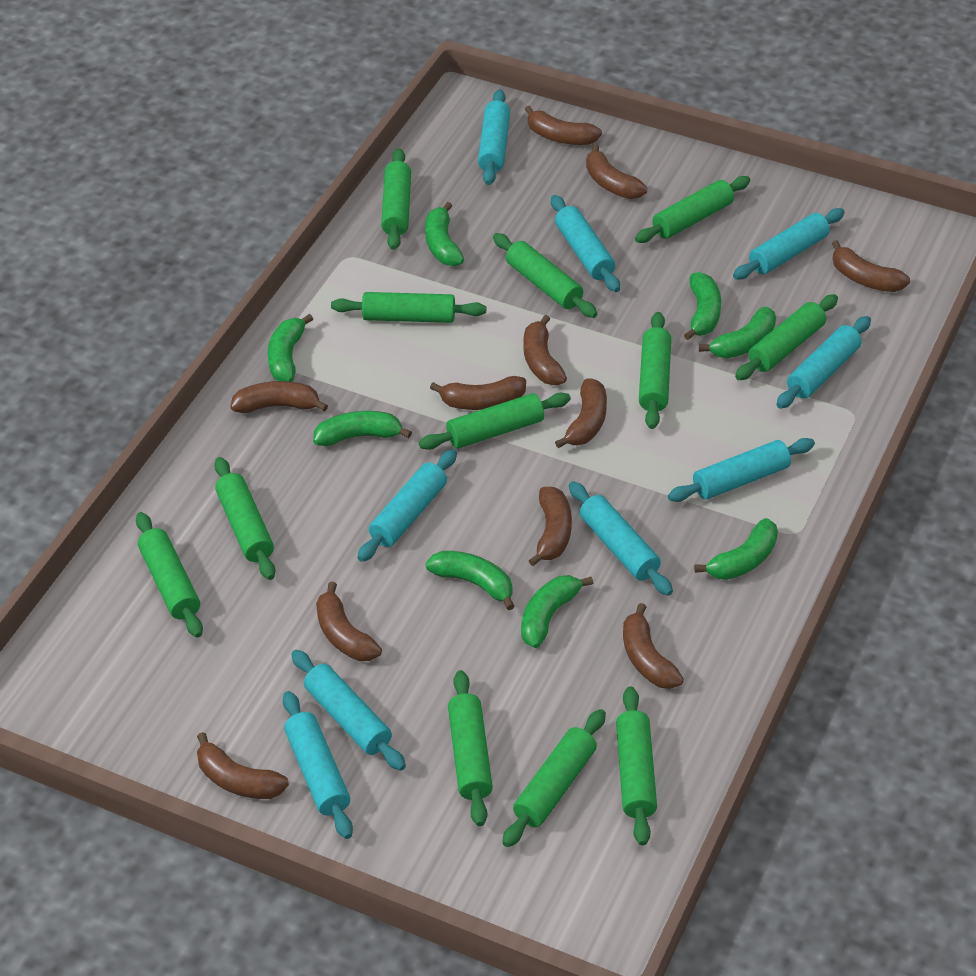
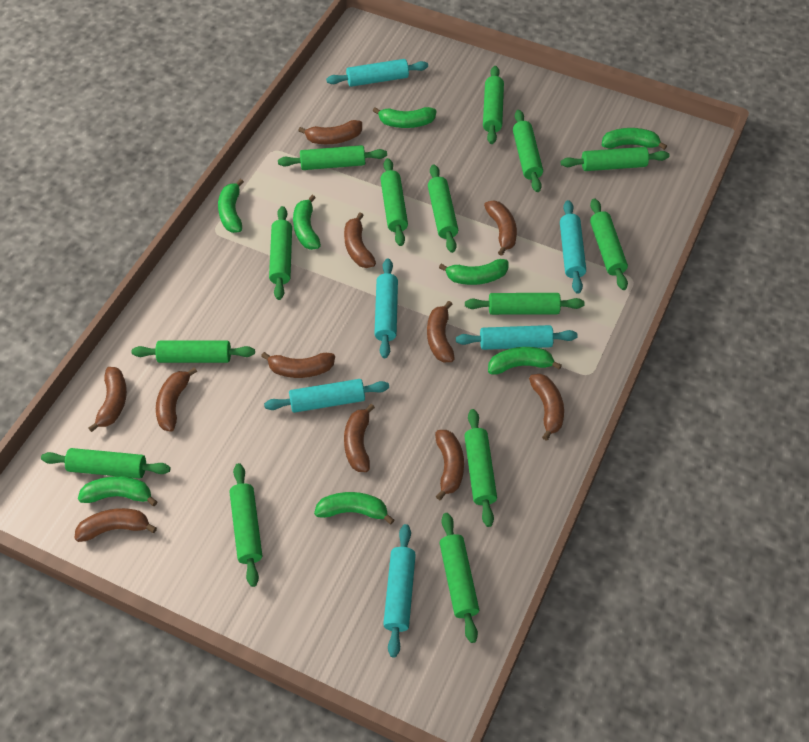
green rolling pin: [136,512,203,638] [214,457,275,580] [331,292,486,323] [381,149,411,250] [419,393,571,450] [448,670,493,826] [493,233,597,318] [502,709,606,847] [616,686,657,846] [635,176,750,243] [639,312,671,429] [735,294,838,380] = 12 -> [41,448,171,478] [132,341,255,363] [230,463,262,587] [269,206,292,300] [278,145,387,170] [380,158,408,246] [428,164,458,253] [440,513,479,643] [464,409,497,527] [465,293,585,315] [483,66,504,144] [513,110,543,192] [561,147,670,171] [590,198,628,290] = 14
turquoise rolling pin: [283,691,353,839] [291,650,406,771] [357,449,457,562] [478,89,510,185] [551,195,620,292] [569,481,673,596] [668,438,815,502] [733,208,845,280] [776,316,871,409] = 9 -> [264,379,389,413] [326,59,428,87] [374,258,398,358] [383,524,416,658] [456,325,578,350] [560,200,586,294] = 6

